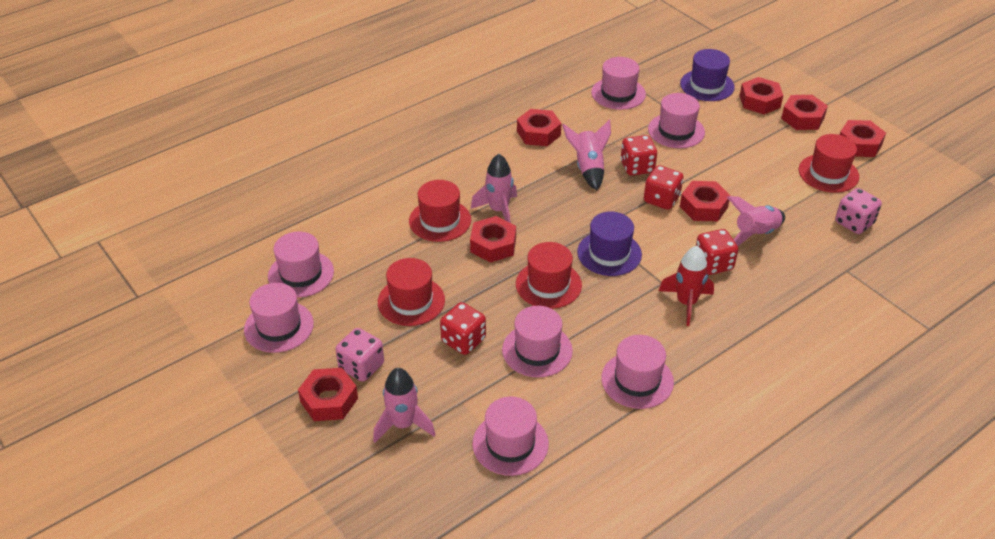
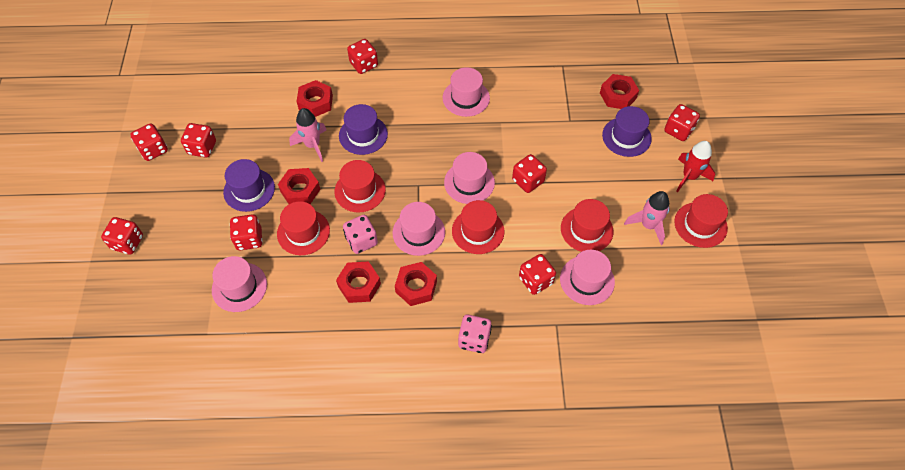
pink hat: [244,283,314,353] [268,232,334,298] [472,397,549,476] [502,306,573,377] [591,57,646,110] [601,335,674,409] [648,93,705,148] = 7 -> [212,256,267,312] [392,202,445,256] [443,67,490,117] [444,152,495,204] [560,250,615,305] = 5
pink rocket: [373,368,435,442] [471,154,517,222] [562,120,611,190] [727,196,785,246] = 4 -> [289,108,326,162] [624,191,669,245] = 2
purple hat: [577,212,642,276] [680,49,735,101] = 2 -> [223,159,275,212] [339,104,388,155] [602,106,652,157] = 3
red dice: [440,302,486,355] [620,135,657,176] [644,165,683,210] [696,229,738,275] = 4 -> [101,217,143,255] [130,123,168,161] [181,123,216,158] [230,214,263,250] [347,39,378,74] [512,154,547,193] [519,254,556,295] [664,104,700,141] = 8
red hat: [378,258,445,326] [409,180,471,242] [516,242,582,309] [799,134,859,193] = 4 -> [277,201,330,255] [334,160,386,213] [452,200,505,254] [561,199,614,252] [674,194,728,248] = 5
red nut: [298,368,358,421] [470,216,516,263] [517,109,561,146] [680,181,730,222] [740,77,783,114] [781,95,828,130] [840,120,886,157] = 7 -> [278,168,321,204] [296,80,333,117] [336,261,381,303] [395,262,437,306] [600,74,639,109] = 5

